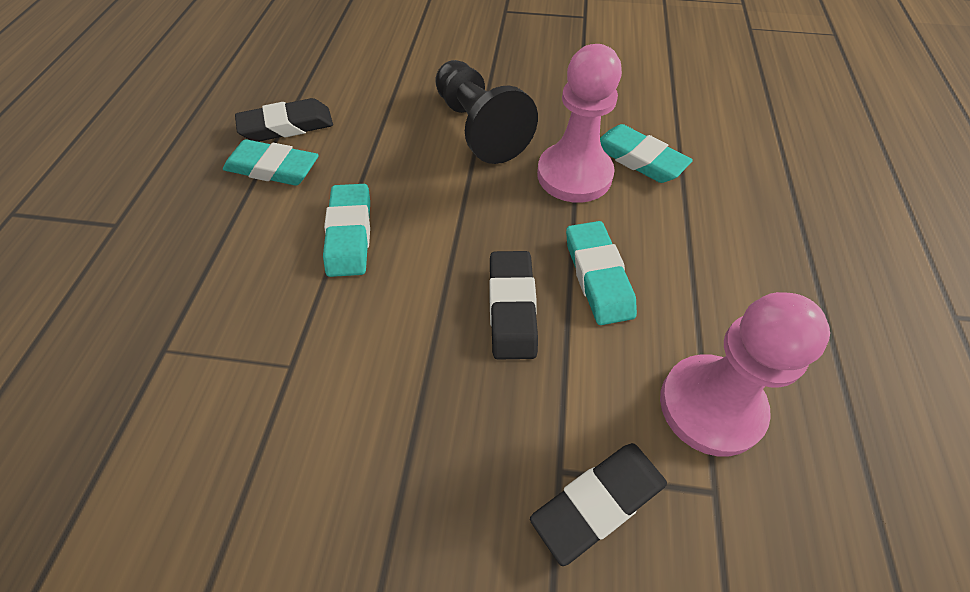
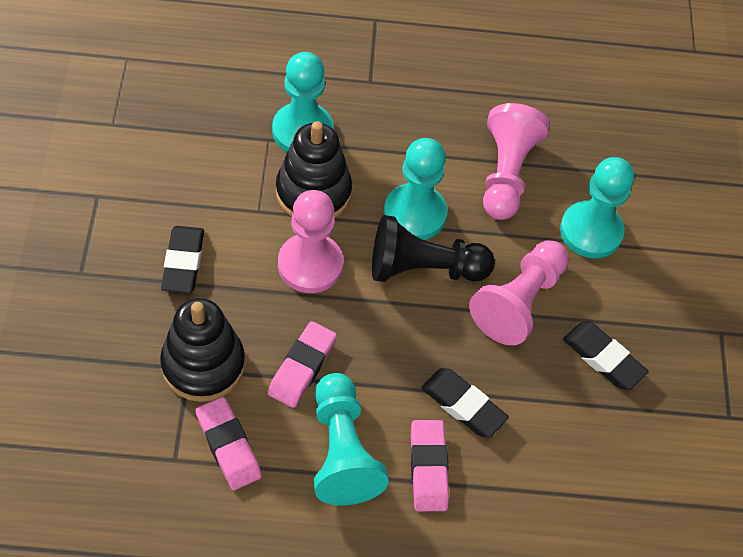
black stacking toy: none = 0 -> [160,298,245,402] [276,121,352,218] = 2
pink eraser: none = 0 -> [195,397,262,490] [268,321,337,408] [411,420,449,511] = 3
pink pawn: [537,44,622,203] [660,292,830,457] = 2 -> [278,190,343,293] [469,240,569,346] [483,103,549,220] = 3
turquoise eraser: [223,139,319,185] [323,184,370,277] [566,221,637,325] [600,124,693,183] = 4 -> none = 0
turquoise pawn: none = 0 -> [272,52,334,152] [314,373,389,505] [384,138,447,240] [560,157,634,258] = 4

